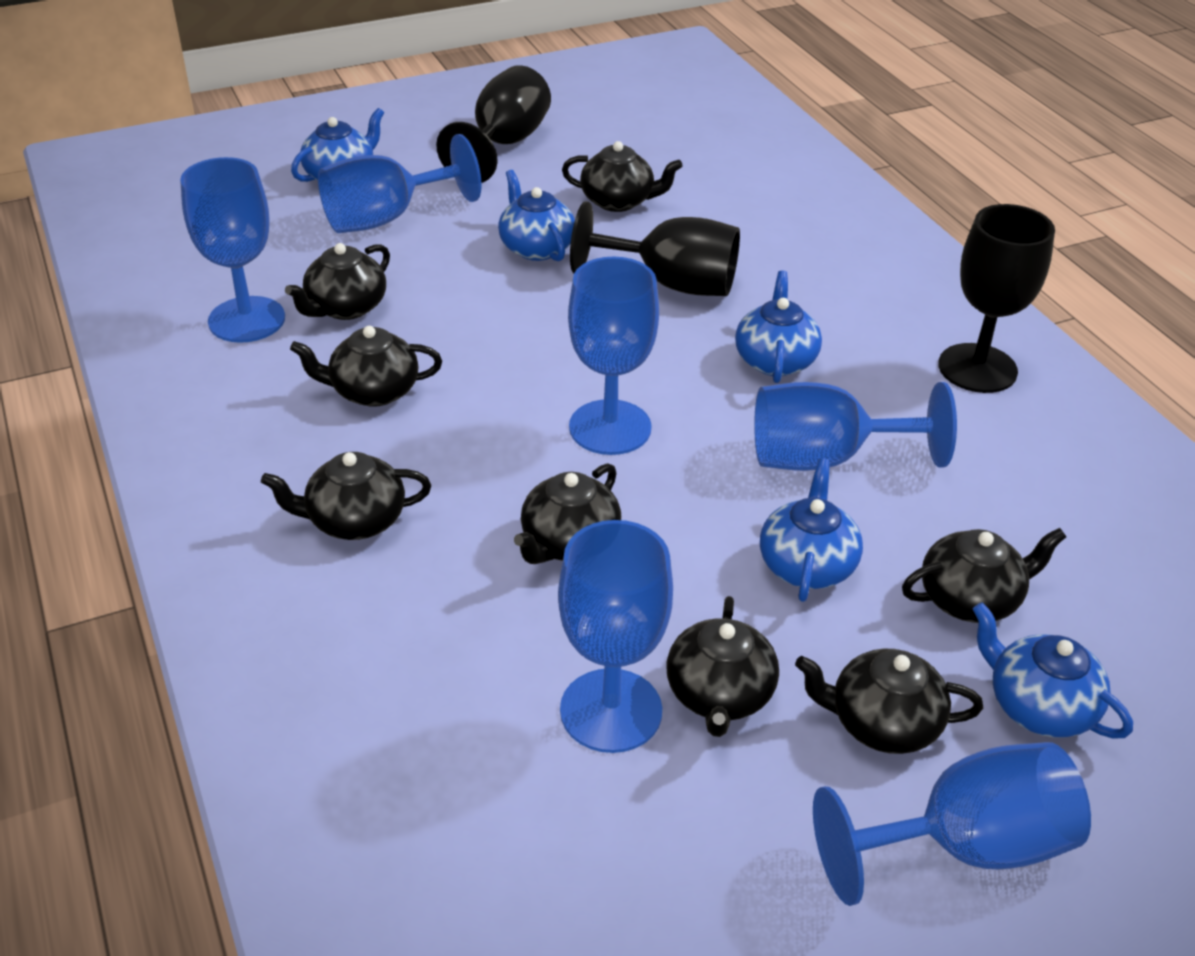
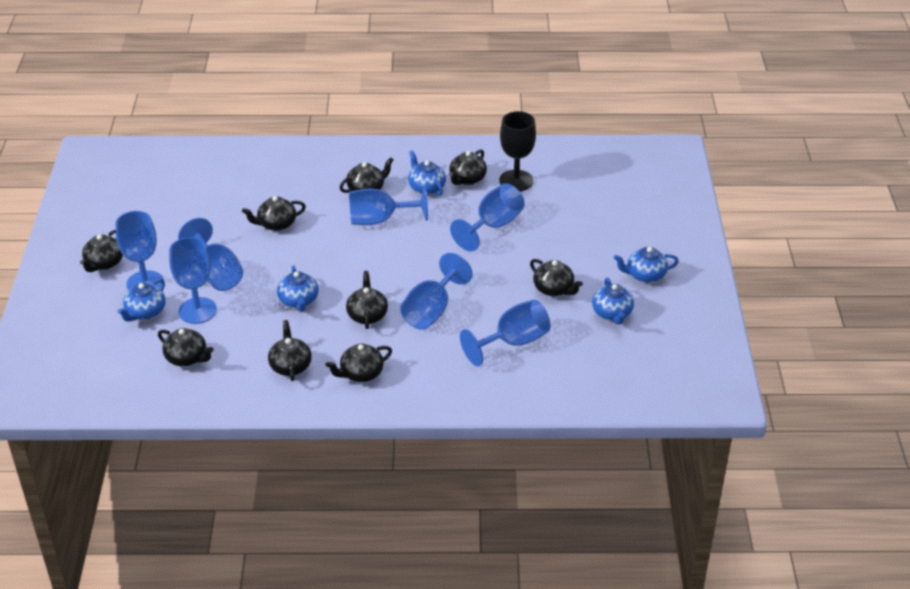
black goblet: [436,65,551,183] [570,201,740,296] [938,204,1055,393] = 3 -> [499,111,536,191] = 1
black teapot: [261,452,431,540] [285,243,390,320] [290,326,442,407] [514,463,621,564] [562,141,683,212] [667,596,779,737] [795,649,983,754] [902,528,1066,623] = 8 -> [80,230,123,272] [158,328,214,366] [242,196,306,231] [268,320,312,381] [326,344,392,382] [340,158,394,193] [346,271,388,329] [449,149,487,185] [530,259,583,296] = 9
blue goblet: [180,157,285,343] [318,134,482,233] [558,520,673,753] [568,257,659,455] [754,382,957,471] [813,742,1091,906] = 6 -> [115,211,164,291] [169,237,217,324] [178,218,243,291] [349,186,428,225] [400,253,472,329] [450,184,524,251] [460,299,551,366] = 7

